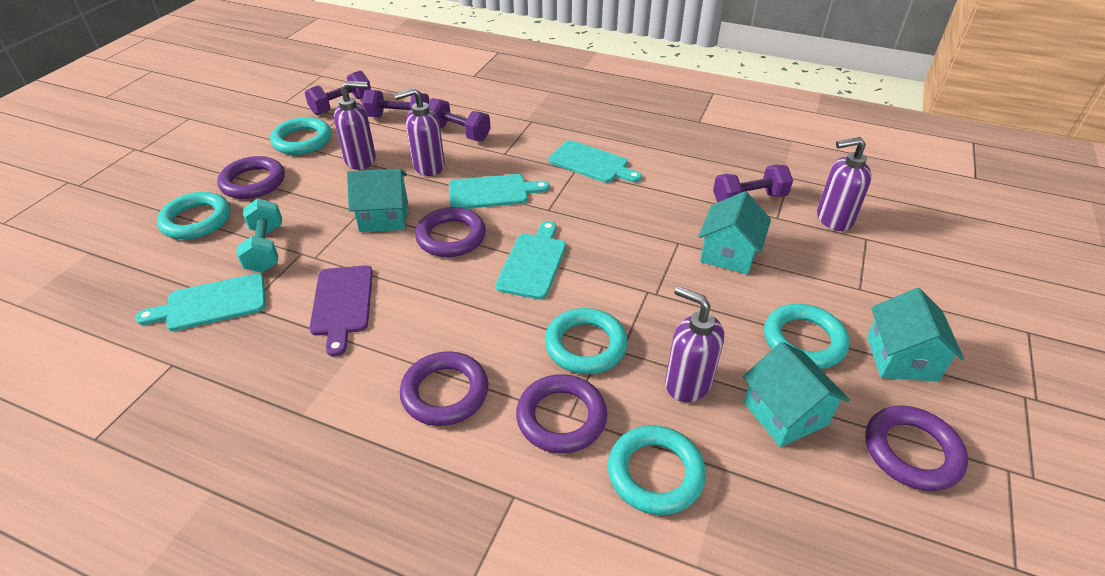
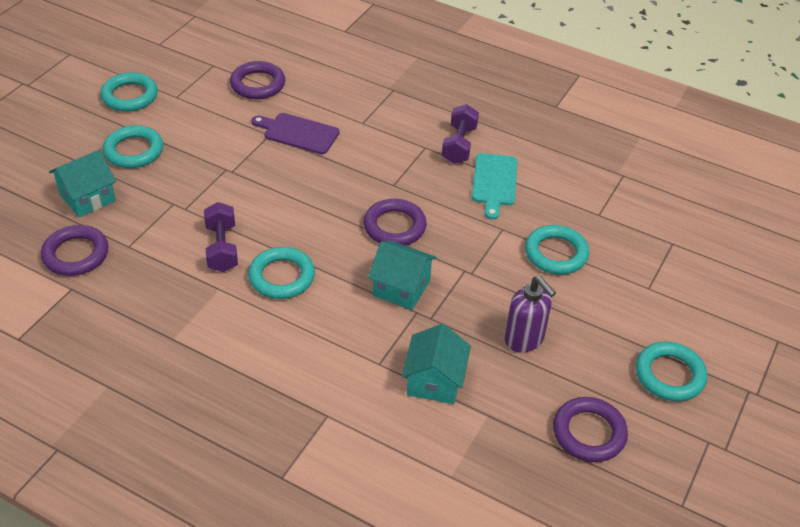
purple dumbbell: [305,71,371,115] [362,90,430,117] [428,98,491,141] [713,165,793,203] = 4 -> [204,202,238,272] [442,104,479,164] = 2
purple ring: [217,156,285,199] [400,351,489,426] [415,207,486,257] [516,374,607,453] [865,406,968,491] = 5 -> [41,225,109,276] [230,61,285,99] [364,199,427,245] [553,397,628,462] = 4
purple soap dispenser: [334,81,376,170] [394,88,445,176] [665,286,724,402] [817,137,872,231] = 4 -> [504,276,556,353] = 1
turquoise cutting board: [135,273,266,331] [449,174,549,209] [495,221,566,300] [548,140,642,183] = 4 -> [472,153,517,220] = 1
turquoise dumbbell: [236,199,282,273] = 1 -> none = 0
turquoise house: [347,169,408,232] [698,191,771,274] [743,342,850,447] [867,288,964,382] = 4 -> [49,150,116,218] [368,241,437,310] [402,324,471,404] = 3

